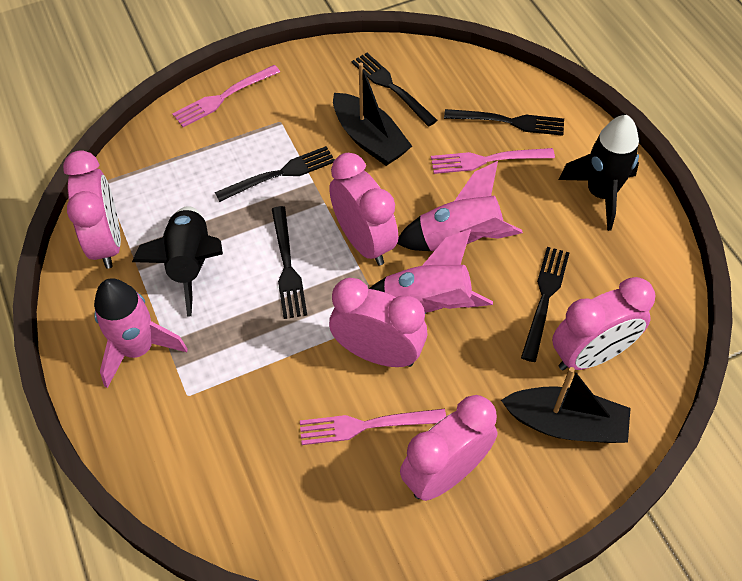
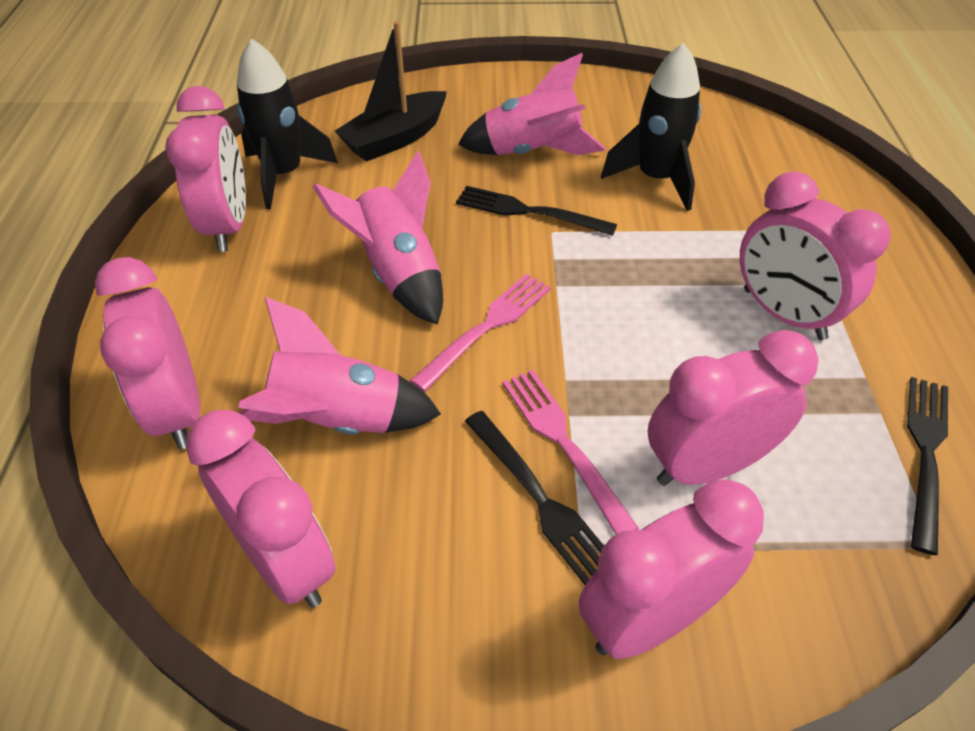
black boat: [333,62,412,166] [501,367,631,443] = 2 -> [335,21,447,162] = 1
black fork: [215,146,335,202] [272,206,307,319] [351,53,438,127] [444,109,564,136] [521,247,570,362] = 5 -> [456,186,617,236] [465,411,604,586] [907,377,948,555] = 3
pink clock: [63,150,121,269] [329,153,399,265] [329,278,427,367] [400,395,498,501] [552,277,655,370] = 5 -> [95,257,200,449] [165,86,246,252] [186,410,335,608] [579,479,764,659] [648,330,819,486] [740,171,891,340] = 6
pink fork: [172,65,280,127] [300,409,446,445] [431,148,555,174] = 3 -> [410,273,551,392] [503,370,639,535] = 2

